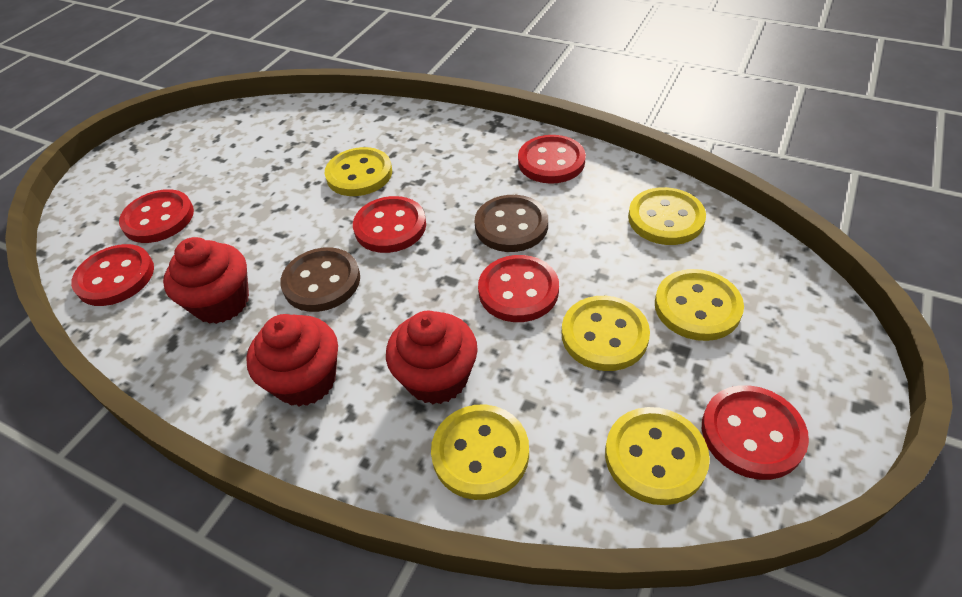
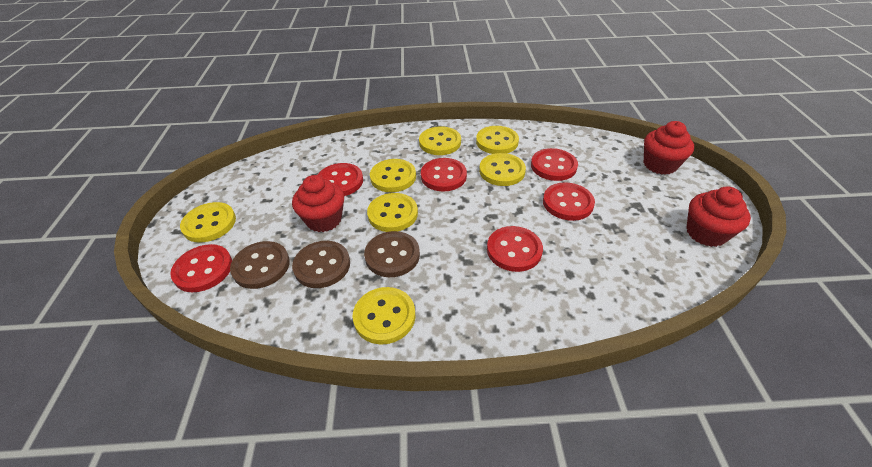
brown button: [280,247,360,312] [475,195,548,252] = 2 -> [230,241,290,289] [292,241,350,288] [364,231,420,277] = 3
yellow button: [325,147,392,196] [431,404,529,500] [562,296,650,371] [605,407,710,505] [628,187,706,245] [655,269,744,341] = 6 -> [180,202,236,242] [353,287,415,345] [367,193,418,232] [370,159,416,192] [419,126,461,155] [476,126,519,154] [479,153,526,186] = 7

